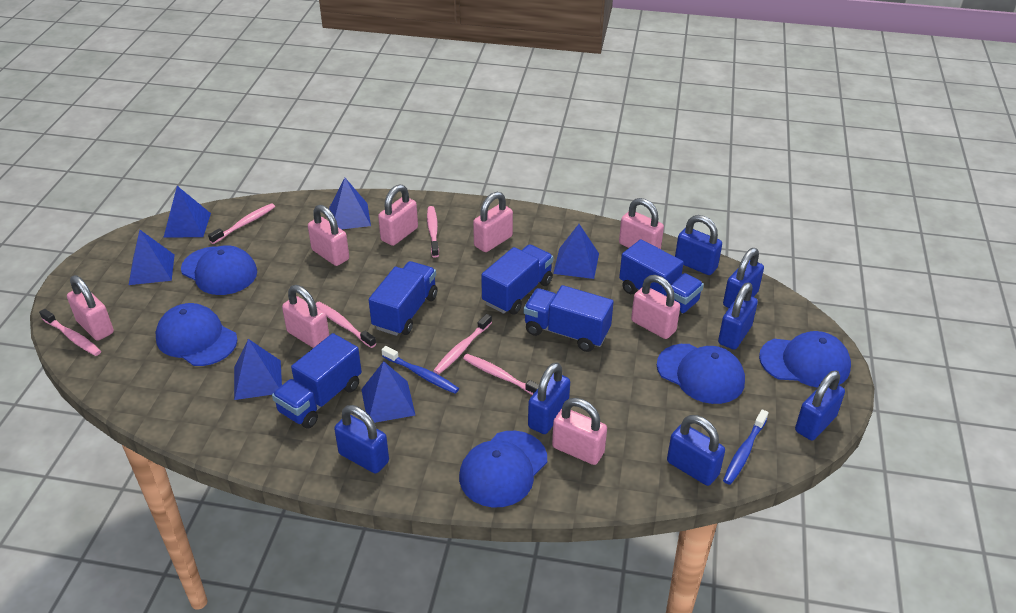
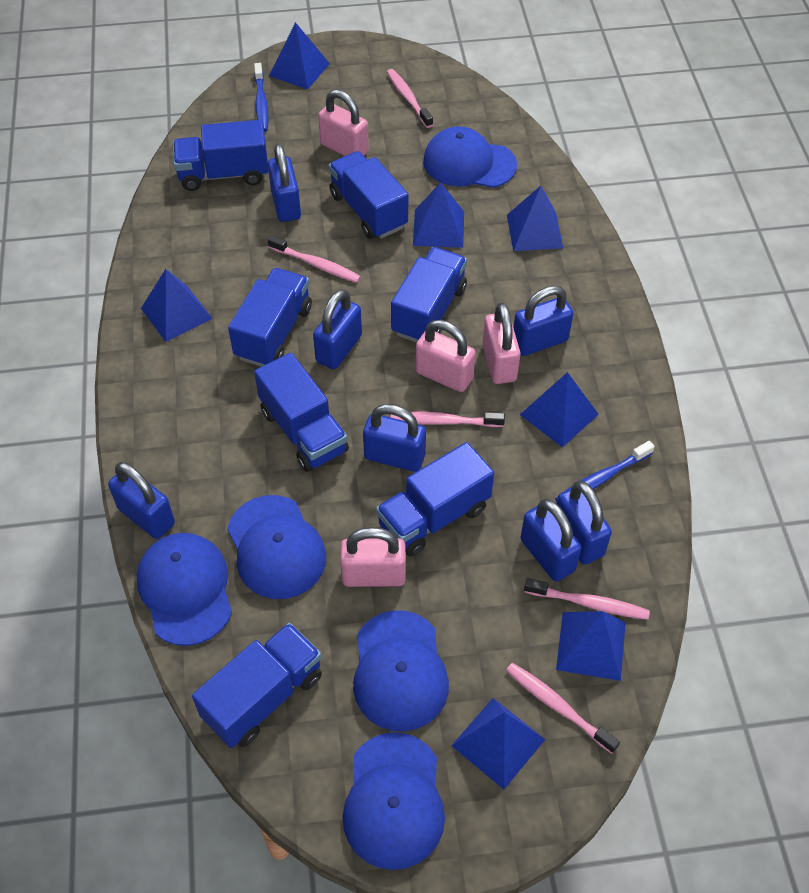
blue pyramid: [129,230,175,285] [163,186,211,238] [234,339,282,400] [329,178,371,229] [361,361,415,423] [553,224,599,279] = 6 -> [141,269,213,342] [269,22,330,89] [413,182,464,248] [451,698,545,789] [507,186,563,251] [520,372,599,447] [556,611,626,681] = 7
blue truck: [272,333,362,429] [369,261,438,336] [481,244,553,315] [524,285,614,352] [619,239,704,317] = 5 -> [173,120,269,191] [192,623,322,748] [228,268,312,367] [254,353,349,472] [329,151,408,239] [376,442,494,557] [391,247,467,343] = 7
pink padlock: [67,275,114,341] [282,285,329,348] [308,205,349,266] [378,184,418,246] [473,192,513,252] [552,398,607,465] [619,198,664,249] [631,275,680,339] = 8 -> [318,89,369,156] [340,527,406,587] [415,320,476,392] [482,302,521,384] = 4
pink toothbrush: [39,309,101,356] [208,203,275,244] [316,302,376,348] [427,206,439,258] [433,314,492,375] [463,354,539,395] = 6 -> [268,235,361,283] [387,69,433,128] [391,412,505,427] [506,663,620,754] [524,578,650,620] = 5

